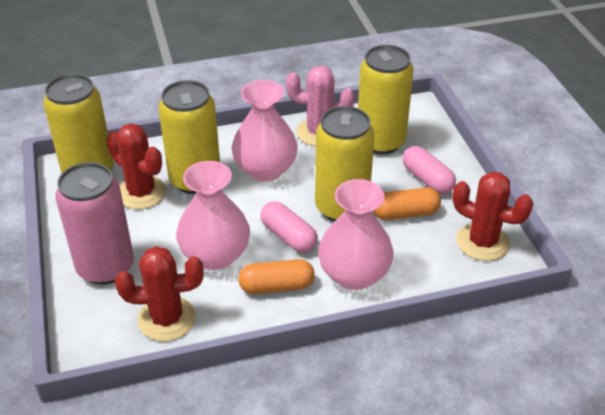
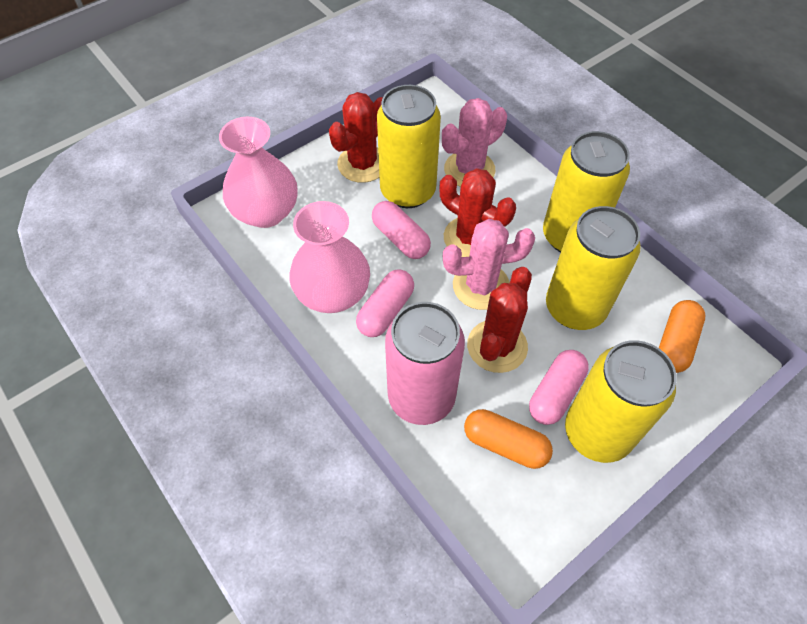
pink cactus: [286,66,355,146] = 1 -> [442,98,507,187] [443,219,535,310] = 2
pink capsule: [260,201,318,253] [403,146,456,194] = 2 -> [356,270,414,337] [372,201,431,259] [529,350,589,425] = 3
pink vase: [176,161,250,270] [232,80,298,182] [318,179,394,290] = 3 -> [219,117,298,228] [289,201,370,313] = 2

